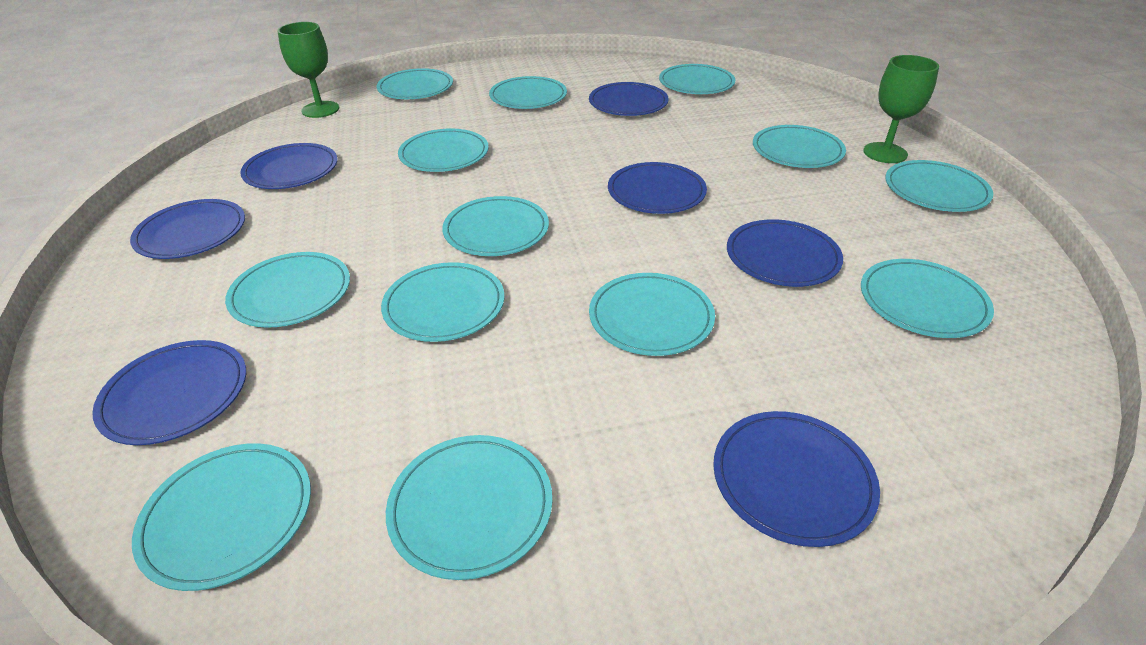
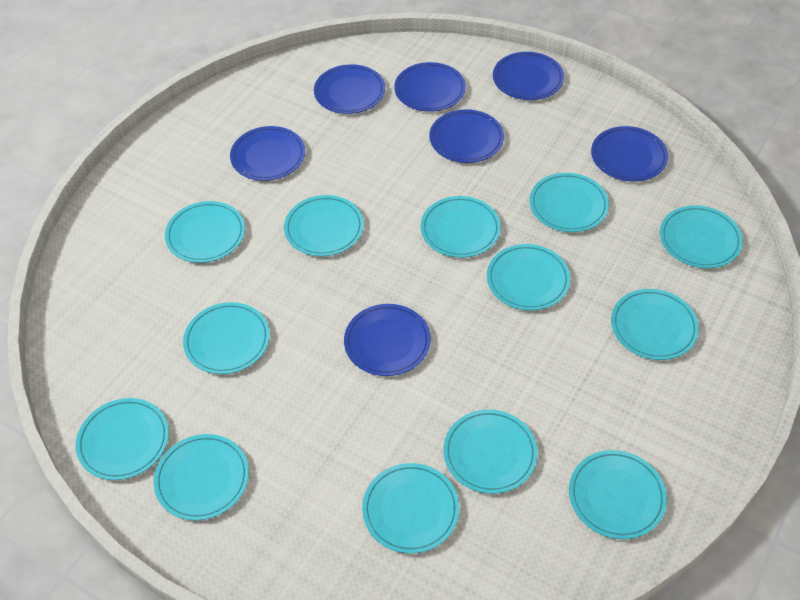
green goblet: [277,22,339,118] [863,55,939,163] = 2 -> none = 0

